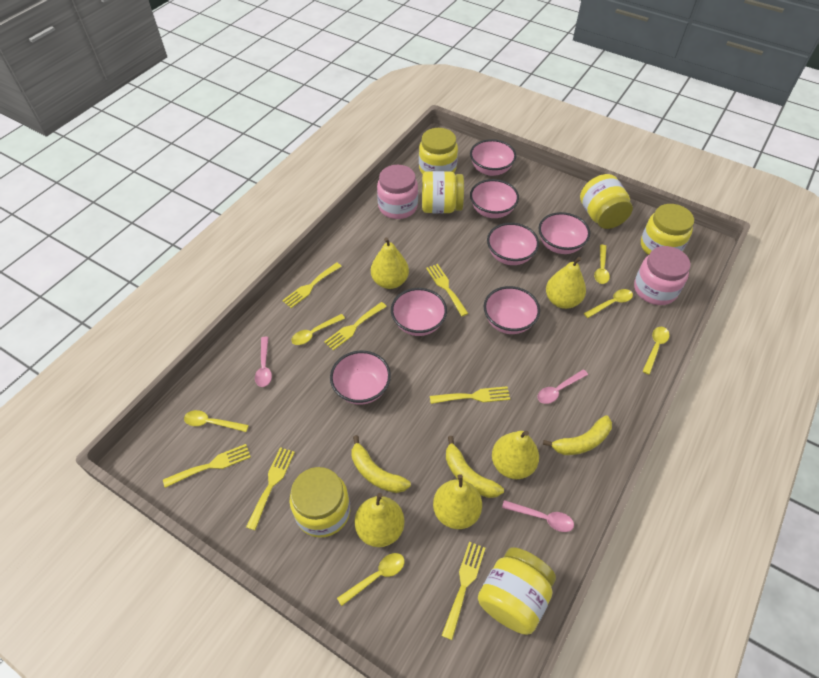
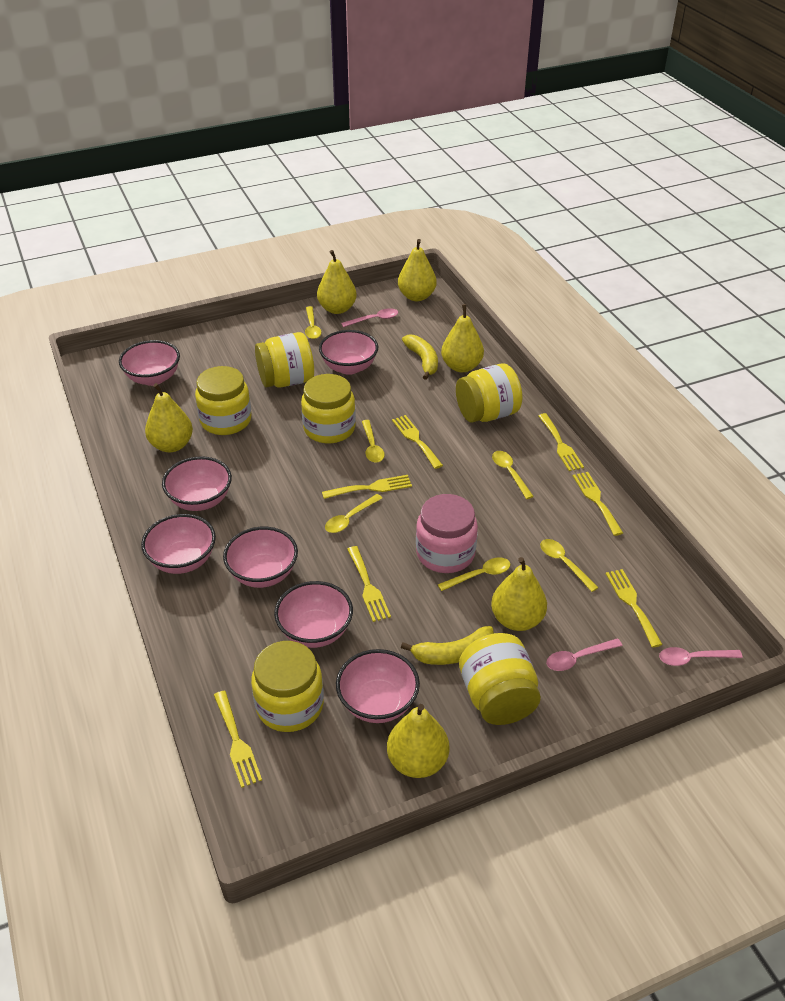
pink jar: [377,165,418,219] [634,246,690,305] = 2 -> [416,494,478,573] = 1
yellow banana: [352,435,411,493] [446,436,504,498] [543,415,612,455] = 3 -> [401,626,494,665] [402,334,438,380] = 2
yellow pear: [355,493,404,547] [371,237,409,289] [433,474,482,529] [492,431,539,479] [546,257,586,309] = 5 -> [145,383,193,452] [317,250,357,314] [387,704,449,778] [398,239,437,301] [441,304,484,372] [491,557,547,631] = 6

